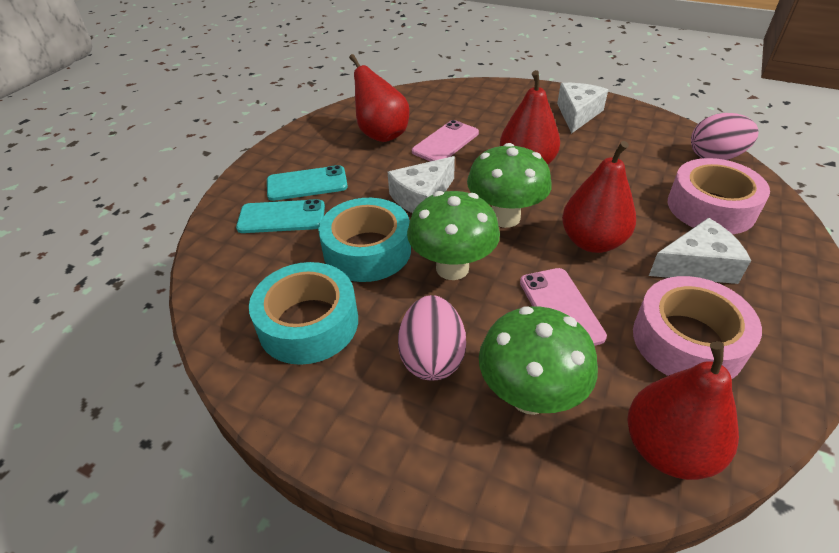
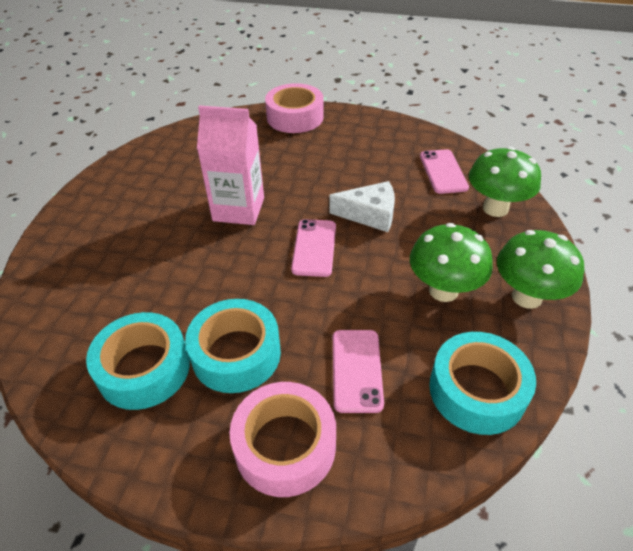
pink carton: none = 0 -> [197,106,264,225] = 1
pink egg: [398,295,466,381] [691,113,758,160] = 2 -> none = 0
pink phone: [412,120,479,162] [520,268,607,346] = 2 -> [291,219,336,277] [333,330,384,413] [420,149,469,194] = 3
red pear: [349,54,410,142] [500,70,560,165] [562,141,636,253] [627,341,739,480] = 4 -> none = 0
turquoise phone: [236,199,325,233] [267,165,348,201] = 2 -> none = 0
turquoise tape: [249,262,358,365] [318,198,411,282] = 2 -> [86,312,190,410] [185,299,281,393] [429,332,536,435] = 3
white cheese: [388,156,455,213] [557,83,608,133] [649,218,751,284] = 3 -> [329,181,395,232] = 1

